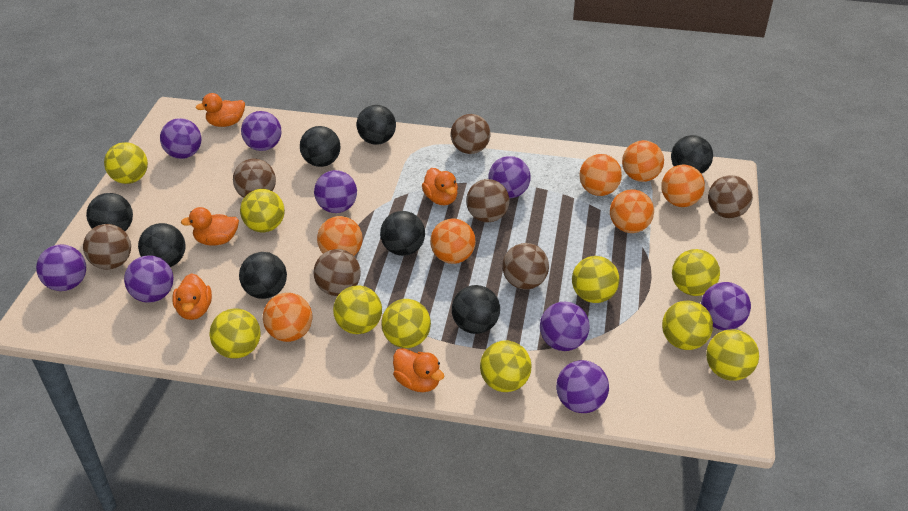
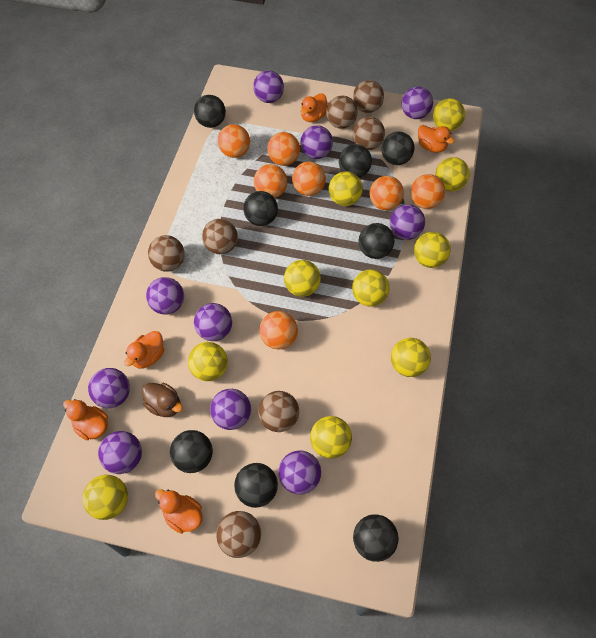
brown duck: none = 0 -> [142,383,183,417] = 1
purple ball: [36,245,86,291] [124,255,174,303] [160,118,201,159] [241,111,281,151] [314,170,357,213] [489,156,530,198] [540,302,590,351] [556,360,609,413] [701,282,751,330] = 9 -> [88,368,130,408] [98,431,142,474] [146,277,184,315] [194,303,232,341] [210,389,251,430] [253,70,284,103] [278,450,321,495] [300,125,333,159] [390,204,425,240] [401,86,433,119] = 10

